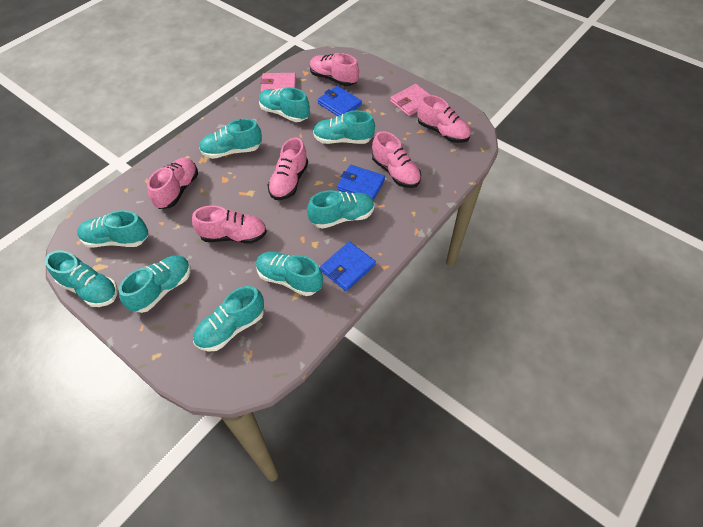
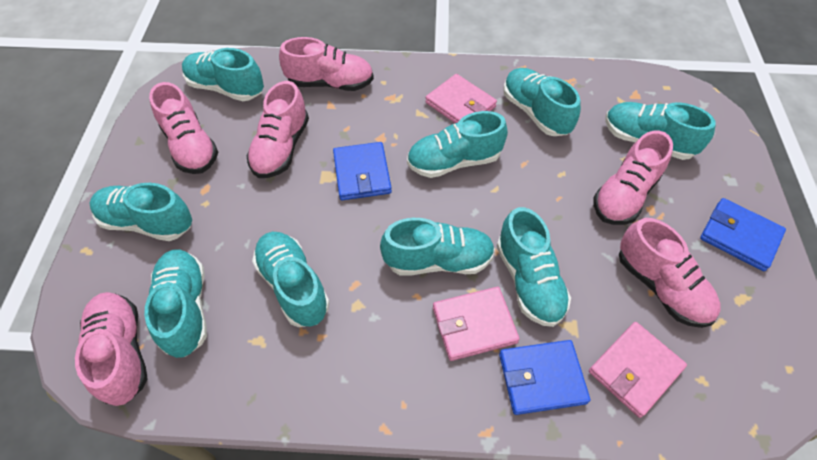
pink wallet: [260,73,296,92] [390,84,430,116] = 2 -> [425,74,497,123] [433,287,520,361] [589,322,687,418] = 3

